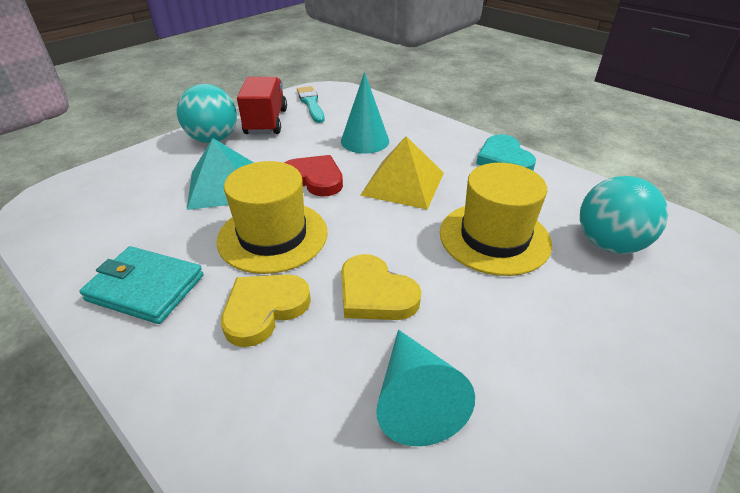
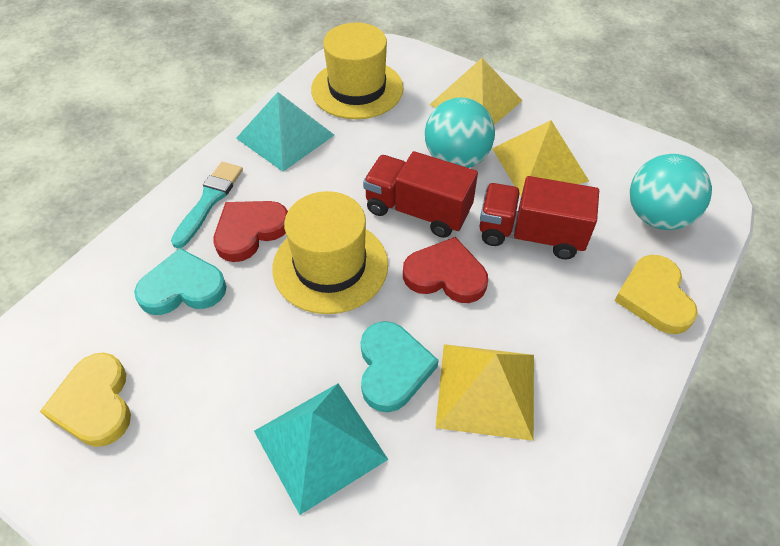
red heart: [284,155,343,197] = 1 -> [214,201,288,262] [403,237,488,303] = 2
red truck: [237,77,287,134] = 1 -> [363,151,478,238] [480,176,599,260] = 2
turquoise cone: [341,72,389,154] [376,330,475,446] = 2 -> none = 0
turquoise heart: [476,134,536,171] = 1 -> [134,248,227,315] [360,321,438,412] = 2
turquoise pyramid: [187,138,254,210] = 1 -> [236,92,334,172] [254,383,388,515] = 2
turquoise wallet: [79,246,203,324] = 1 -> none = 0
yellow pyramid: [360,136,444,210] = 1 -> [429,58,523,125] [436,344,534,441] [492,120,589,196] = 3

